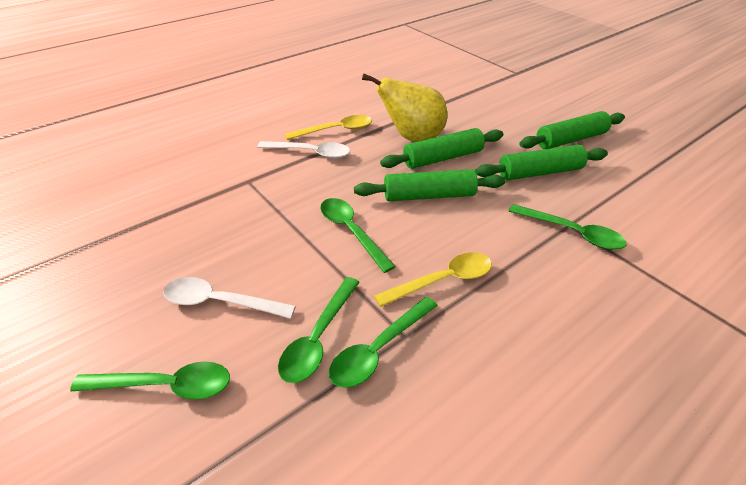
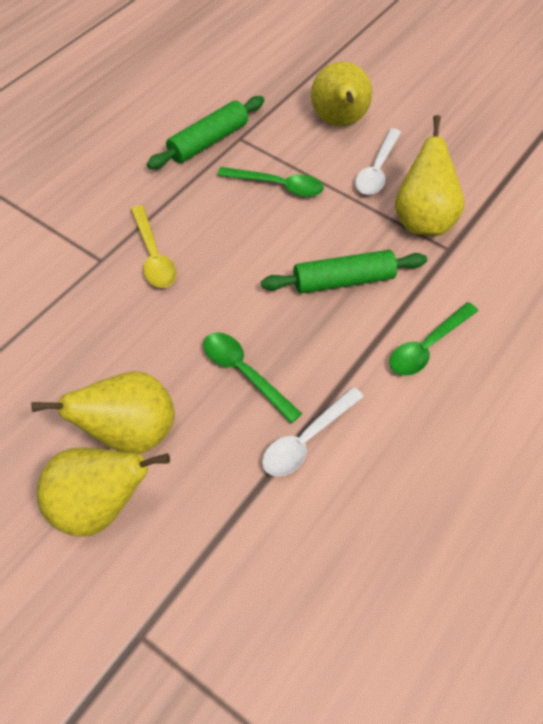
green rolling pin: [354,169,506,201] [380,128,503,169] [475,145,608,180] [519,111,625,149] = 4 -> [147,96,264,169] [261,250,427,294] = 2
green spoon: [70,361,230,400] [278,277,360,383] [320,198,396,273] [329,297,438,388] [509,204,626,250] = 5 -> [203,332,302,423] [218,167,324,197] [389,302,478,376] = 3
yellow pear: [362,73,447,141] = 1 -> [32,371,175,454] [37,448,170,537] [311,62,372,126] [395,115,464,236] = 4
yellow spoon: [285,115,372,140] [374,252,492,307] = 2 -> [131,205,176,288] = 1

